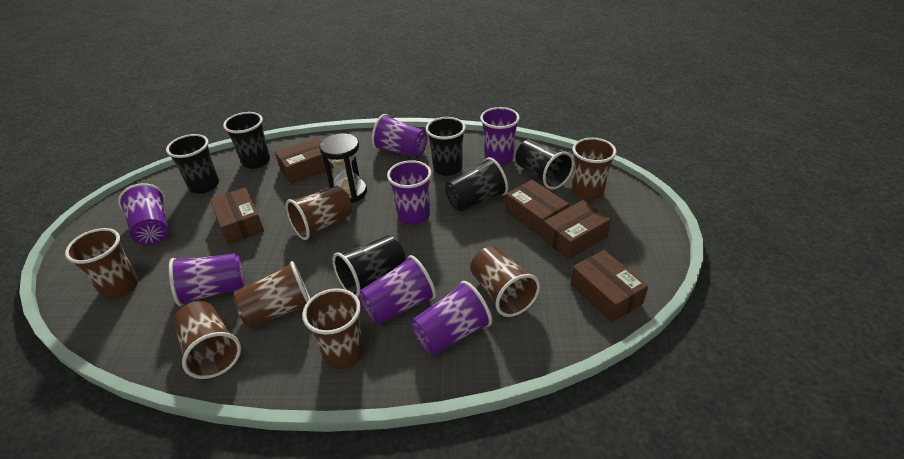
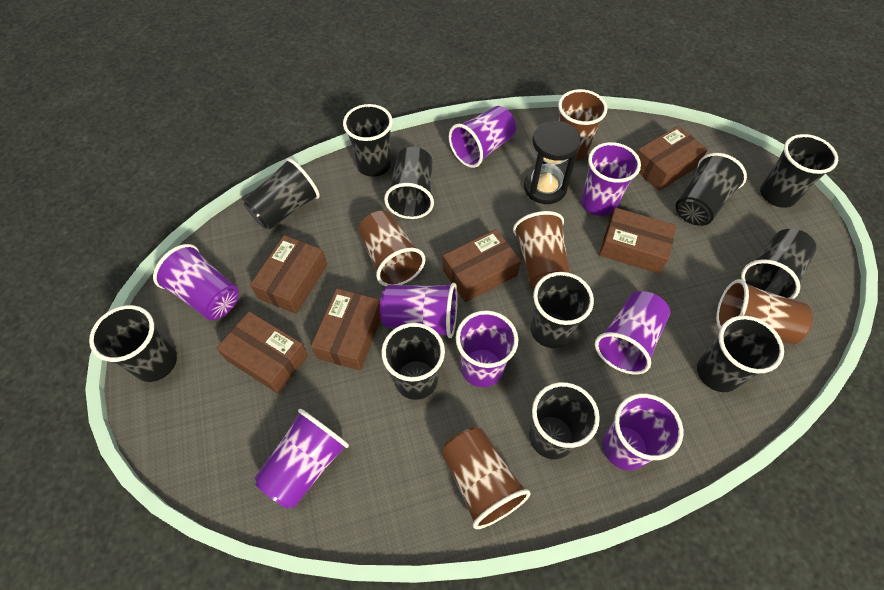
black cup: [166,134,219,193] [223,112,270,169] [333,235,406,297] [426,117,466,176] [445,157,508,211] [515,139,574,189] = 6 -> [89,305,177,382] [243,158,320,230] [343,104,393,177] [381,323,445,400] [384,147,434,219] [529,382,600,459] [530,272,594,348] [676,153,747,226] [697,316,784,392] [741,229,816,299] [760,134,838,208] = 11
brown box: [210,187,264,244] [275,137,334,184] [505,180,569,237] [542,200,611,260] [570,250,648,322] = 5 -> [216,311,308,393] [250,235,327,314] [311,288,381,371] [443,229,521,302] [599,208,676,274] [636,126,708,191] = 6
brown cup: [65,228,138,299] [173,301,241,379] [233,261,310,327] [286,186,352,240] [302,288,364,369] [470,246,540,317] [572,138,617,201] = 7 -> [358,211,425,287] [442,427,531,529] [513,211,570,288] [558,89,607,161] [716,279,812,345] = 5
purple cup: [118,183,168,245] [169,253,245,306] [359,255,436,325] [372,114,427,158] [387,160,432,225] [411,281,492,356] [480,107,520,165] = 7 -> [153,244,239,320] [254,409,349,509] [380,283,458,338] [449,106,516,168] [456,310,518,387] [581,142,641,216] [595,291,670,374] [602,394,683,470] = 8

